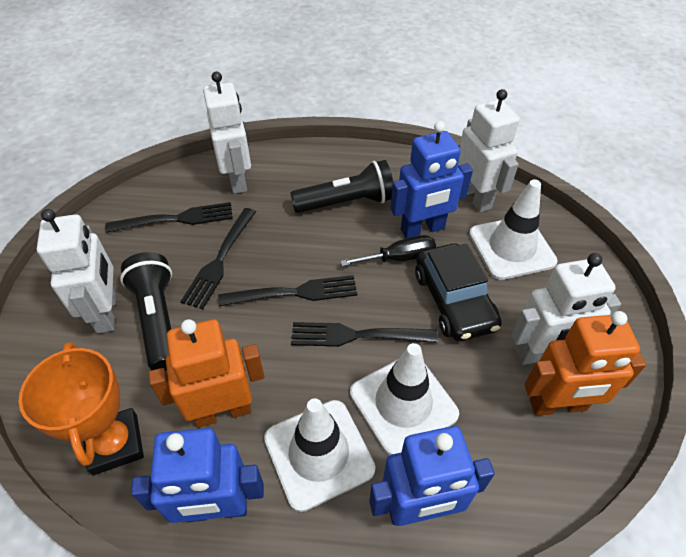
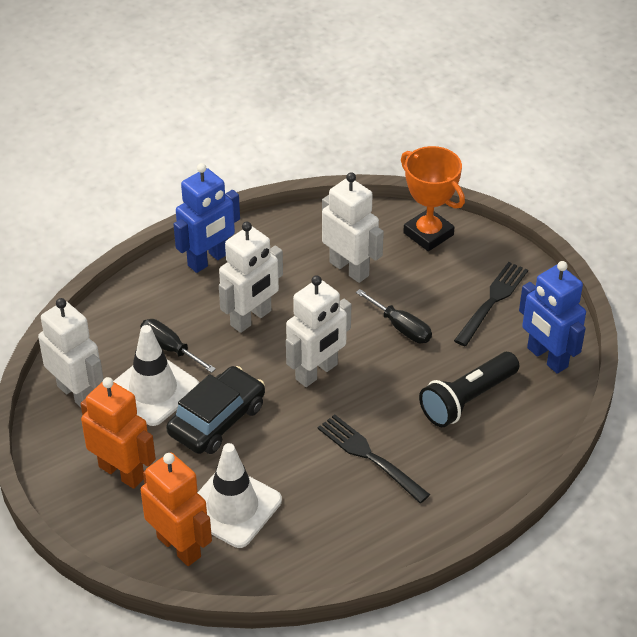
black flashlight: [120,252,172,371] [290,160,393,213] = 2 -> [419,352,519,427] = 1
black fork: [105,202,233,233] [180,208,256,309] [218,275,357,306] [291,322,438,347] = 4 -> [318,414,430,503] [454,262,528,346] = 2
black screwdriver: [340,235,436,266] = 1 -> [140,319,216,373] [356,289,432,343] = 2
blue robot: [131,428,264,523] [369,426,495,526] [390,121,473,238] = 3 -> [173,163,240,273] [519,261,586,374] = 2
white traffic cone: [264,398,375,512] [350,343,459,455] [469,180,557,280] = 3 -> [113,325,199,426] [198,443,282,548] = 2

